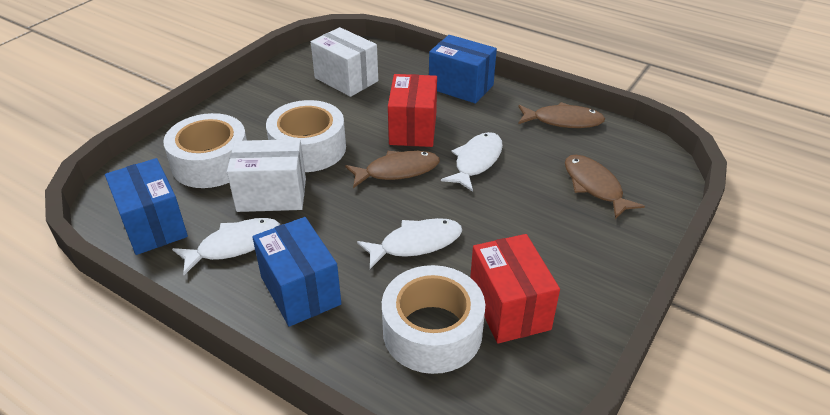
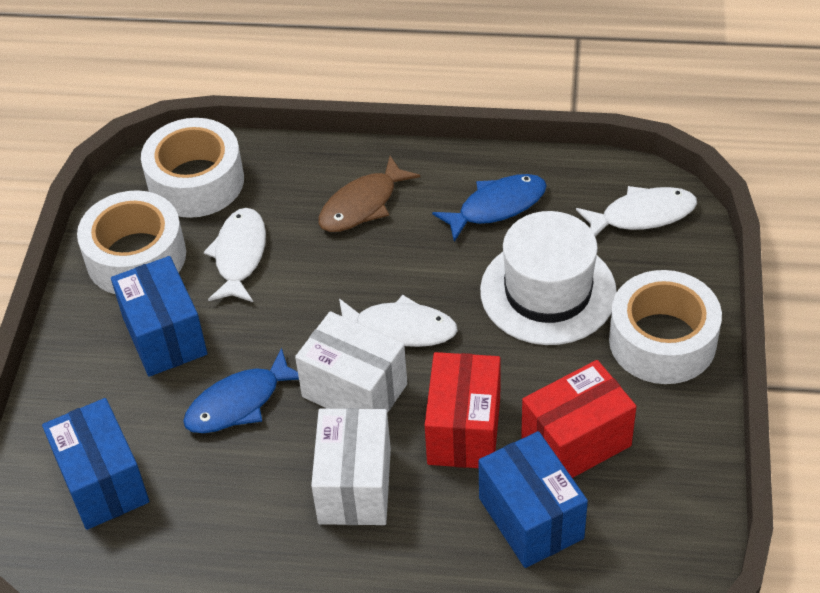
blue fish: none = 0 -> [183,348,299,433] [432,174,547,242] = 2
brown fish: [345,151,440,188] [518,102,605,128] [565,155,645,219] = 3 -> [318,156,420,232] = 1
white hat: none = 0 -> [480,211,617,345] = 1

